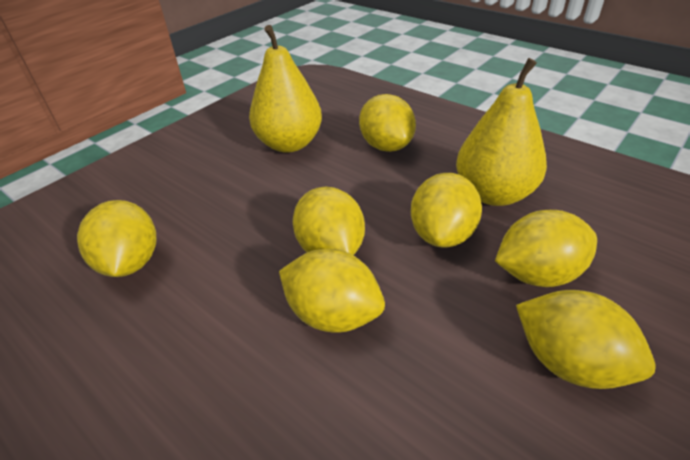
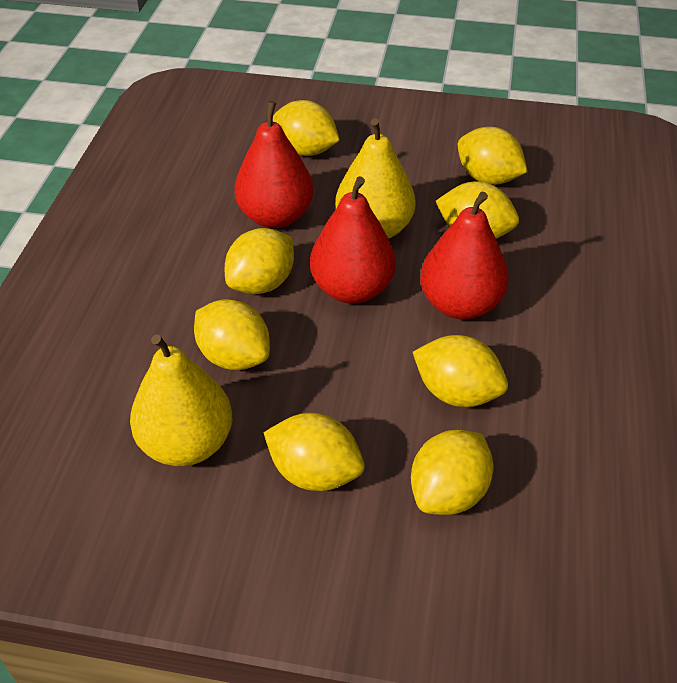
red pear: none = 0 -> [234,101,314,228] [310,176,396,304] [420,191,509,319] = 3
yellow lemon: [77,200,156,277] [279,249,385,333] [293,186,365,255] [359,94,416,152] [411,173,482,248] [495,210,597,287] [516,290,656,389] = 7 -> [194,299,270,370] [225,228,294,294] [263,413,364,491] [273,100,340,156] [411,430,494,515] [413,335,508,407] [436,181,519,239] [458,127,528,185] = 8

